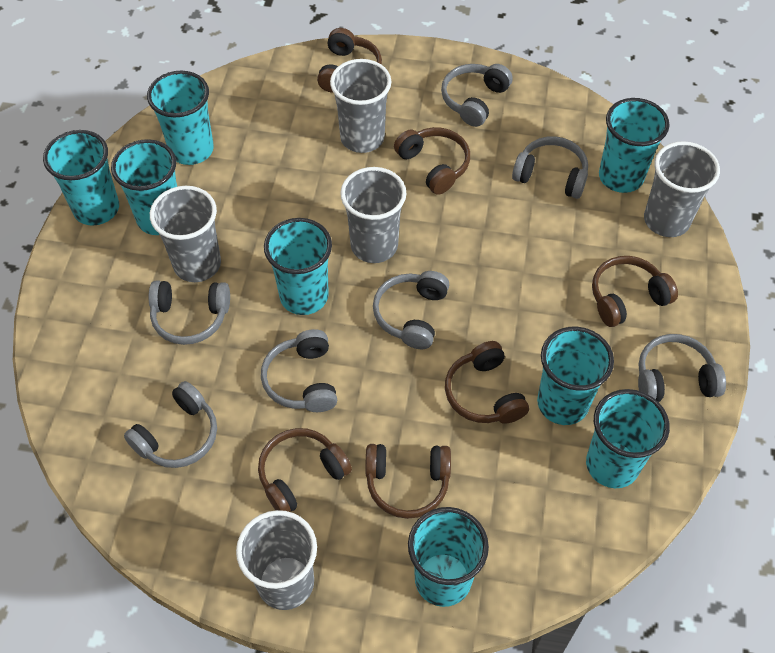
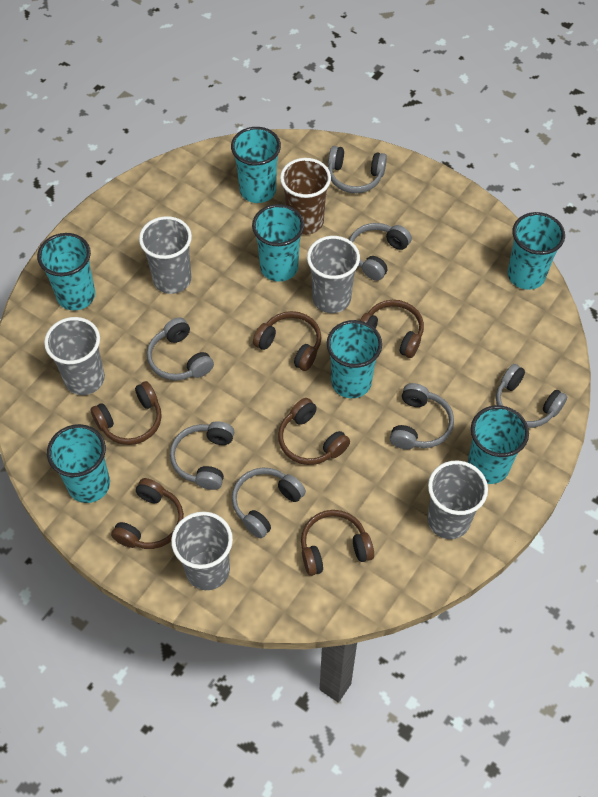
brown cup: none = 0 -> [280,158,331,235] = 1
turquoise cup: [43,130,119,226] [111,139,177,235] [147,71,214,165] [264,218,332,315] [408,507,489,607] [537,327,614,425] [586,389,670,488] [599,98,670,193] = 8 -> [37,233,95,311] [47,424,110,503] [231,127,281,203] [252,204,304,282] [327,320,382,398] [468,405,529,484] [508,212,565,290] = 7

